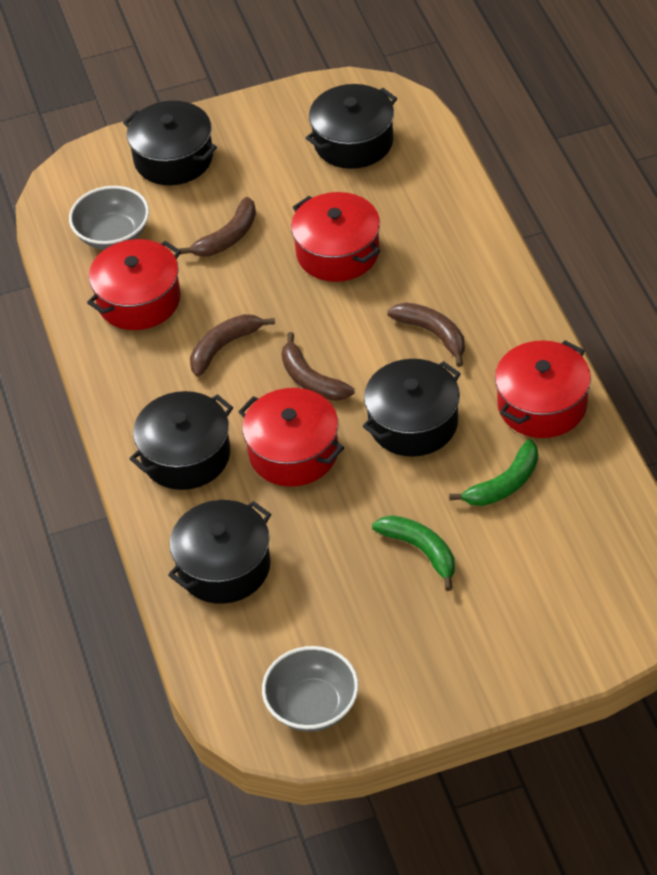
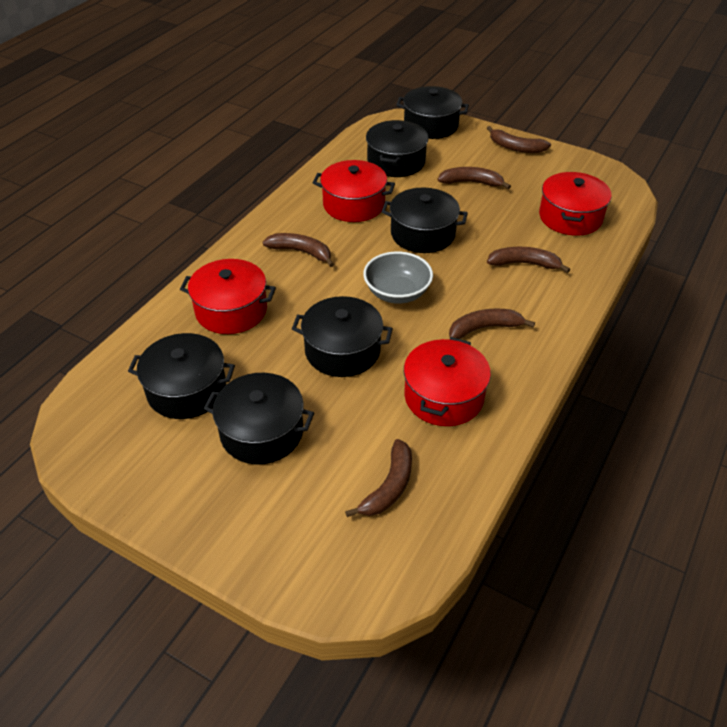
black pot: [123,101,217,185] [129,391,233,490] [168,500,271,604] [306,84,397,169] [363,359,461,457] = 5 -> [128,333,235,419] [203,373,314,464] [292,296,393,377] [366,120,429,177] [381,188,468,253] [396,86,469,139] = 6
brown banana: [178,197,256,256] [190,314,275,377] [282,332,355,401] [387,303,465,367] = 4 -> [262,233,334,267] [345,439,412,517] [438,167,511,189] [449,308,535,339] [487,126,551,153] [487,247,570,273] = 6
green banana: [372,515,455,591] [449,439,538,506] = 2 -> none = 0
grey bowl: [69,186,149,250] [262,646,359,732] = 2 -> [363,251,433,304] = 1

